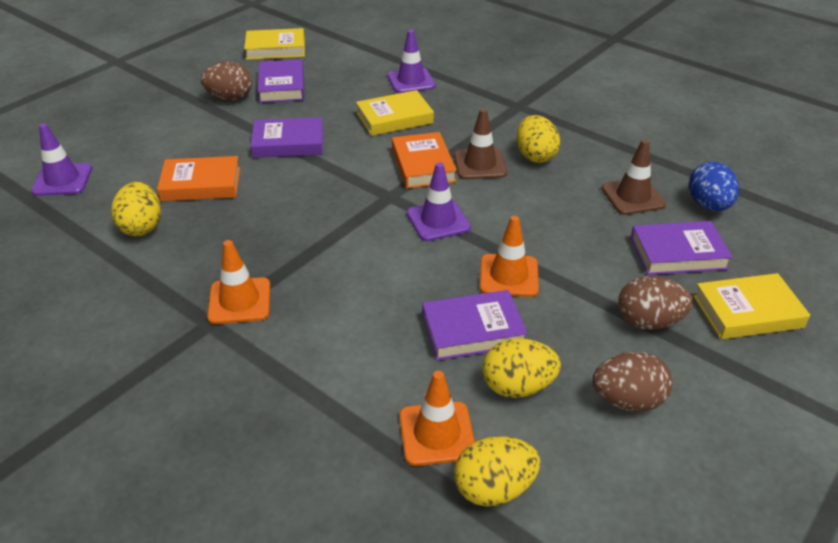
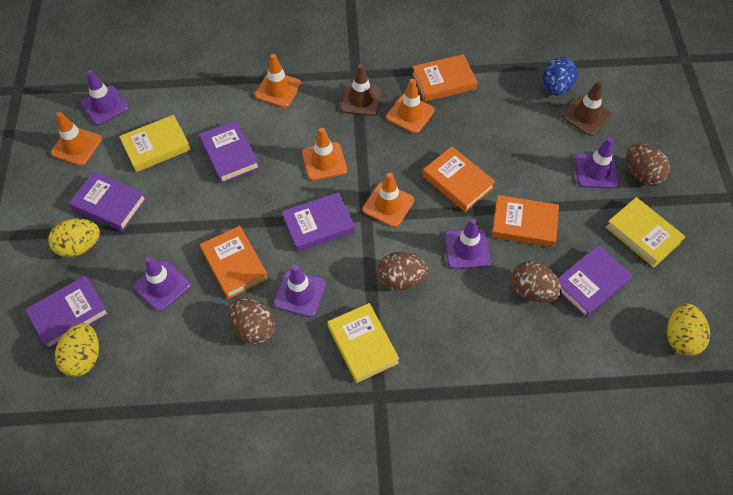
brown egg: [201,62,252,100] [592,352,673,412] [618,276,693,330] = 3 -> [229,298,275,344] [377,252,428,290] [512,261,562,303] [627,144,670,186] = 4
orange book: [157,156,240,201] [392,132,457,189] = 2 -> [200,226,268,299] [412,54,477,102] [423,146,495,212] [492,195,559,247] = 4
orange traffic cone: [207,240,270,324] [399,371,475,466] [480,216,539,297] = 3 -> [51,112,102,166] [255,54,301,108] [302,128,347,181] [363,173,414,227] [386,79,435,134] = 5
purple book: [250,117,323,158] [258,59,305,103] [422,290,528,361] [630,221,733,275] = 4 -> [25,275,109,349] [69,171,147,232] [199,120,260,183] [282,192,355,252] [558,245,633,318] = 5
purple traffic cone: [31,123,92,196] [387,30,436,93] [407,162,471,241] = 3 -> [80,70,129,125] [134,256,191,312] [273,265,326,317] [444,218,491,269] [575,137,619,188] = 5
yellow egg: [111,182,161,236] [454,436,540,506] [482,338,561,398] [516,115,560,163] = 4 -> [49,219,100,257] [55,323,99,377] [667,303,710,356] = 3

